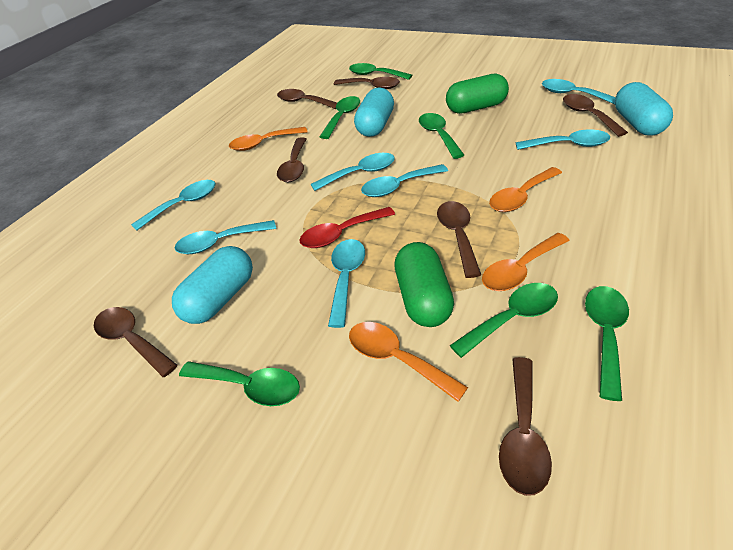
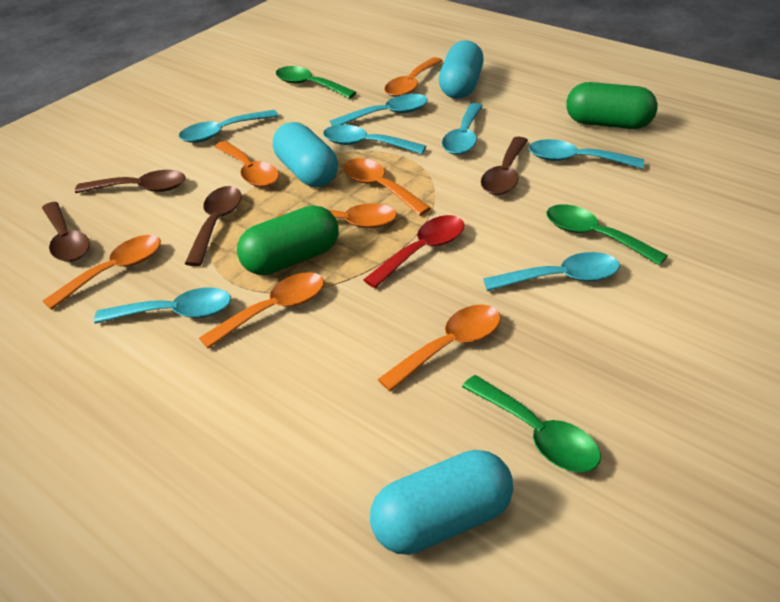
brown spoon: [94,307,177,377] [277,89,337,109] [277,137,306,182] [334,77,400,89] [437,201,481,278] [499,357,552,496] [563,94,628,137] = 7 -> [42,202,90,262] [75,170,185,193] [185,186,242,266] [481,137,528,195] = 4
green spoon: [179,361,300,406] [320,96,360,139] [349,63,412,80] [419,113,464,159] [450,283,558,358] [585,286,629,401] = 6 -> [276,66,357,99] [462,375,601,473] [546,204,668,266] = 3
orange spoon: [229,127,308,151] [349,322,468,402] [482,233,570,291] [489,167,562,212] = 4 -> [43,235,161,310] [199,272,324,349] [215,141,279,187] [277,203,397,228] [343,158,431,216] [378,305,501,391] [384,57,443,97] = 7

